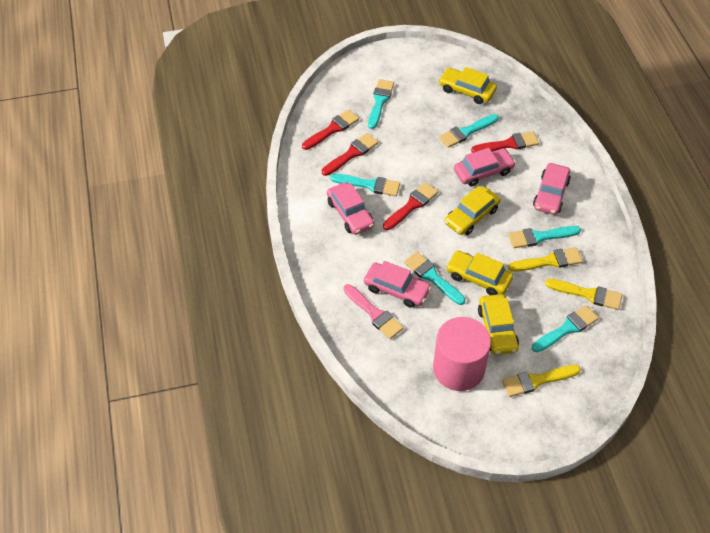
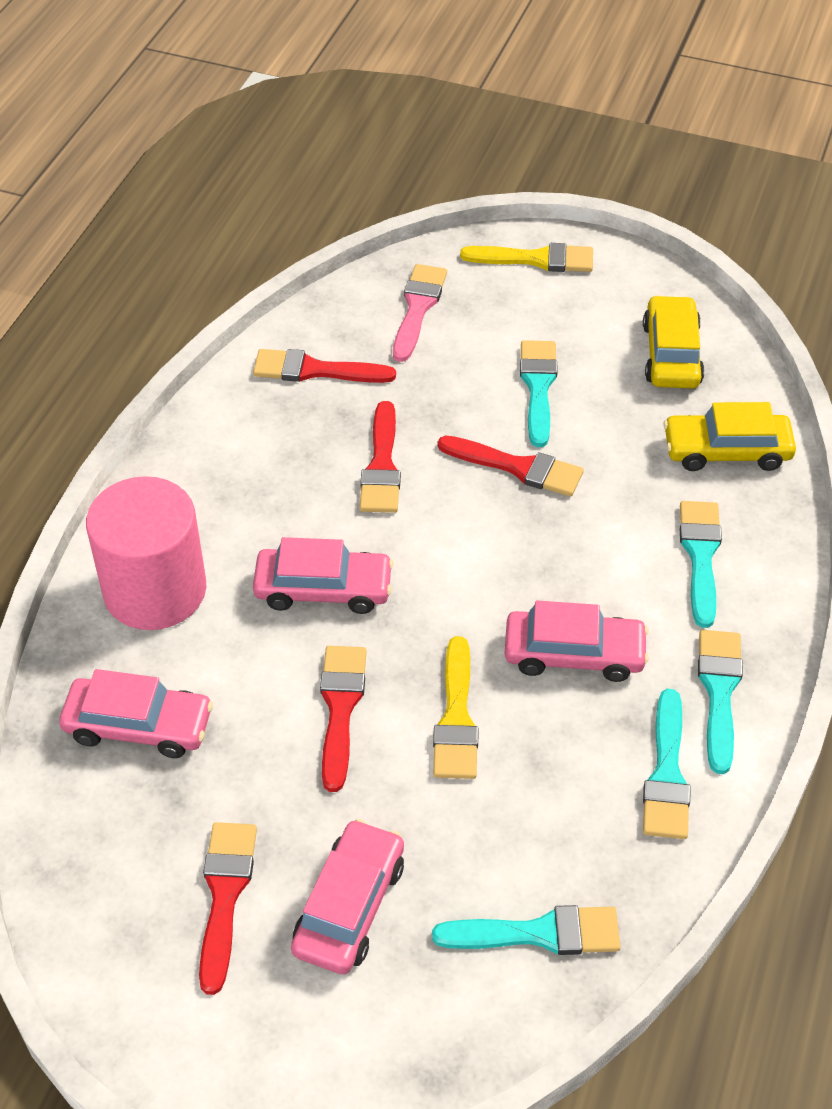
red brush: [302,109,359,150] [322,133,378,176] [383,182,438,230] [471,131,539,153] = 4 -> [199,822,257,995] [253,349,396,383] [320,646,367,792] [360,401,401,513] [438,436,584,497] = 5
turquoise brush: [330,174,400,196] [368,79,394,129] [404,252,465,305] [439,114,499,148] [508,226,581,248] [532,305,599,352] = 6 -> [432,905,621,955] [520,340,558,447] [643,689,691,839] [680,501,722,628] [698,630,743,774] = 5
yellow brush: [502,365,581,397] [508,247,583,272] [545,279,622,310] = 3 -> [433,636,479,779] [460,243,593,272] = 2
yellow car: [439,67,497,104] [444,186,501,235] [446,251,513,295] [478,294,519,355] = 4 -> [643,295,705,388] [663,402,796,471] = 2

